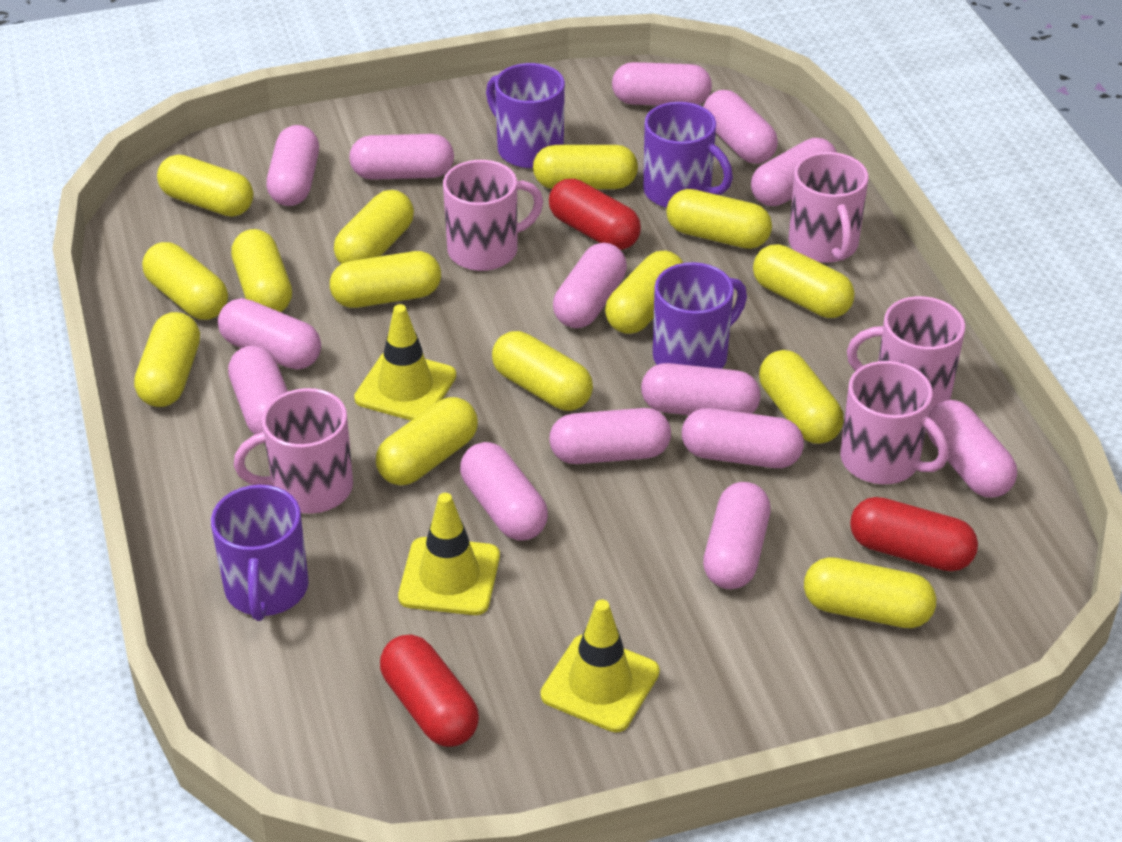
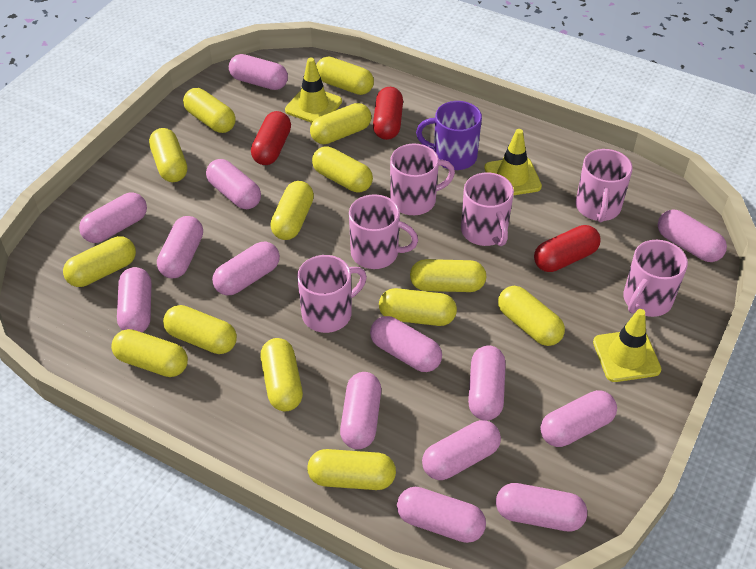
pink mug: [234,388,353,514] [443,160,543,271] [789,152,868,263] [840,361,949,484] [847,296,965,410] = 5 -> [297,255,367,333] [349,194,418,269] [390,144,455,215] [461,172,514,246] [576,149,633,222] [623,240,688,317] = 6
purple mug: [211,485,309,621] [486,63,565,168] [643,102,733,208] [653,262,747,369] = 4 -> [416,101,482,170] = 1

